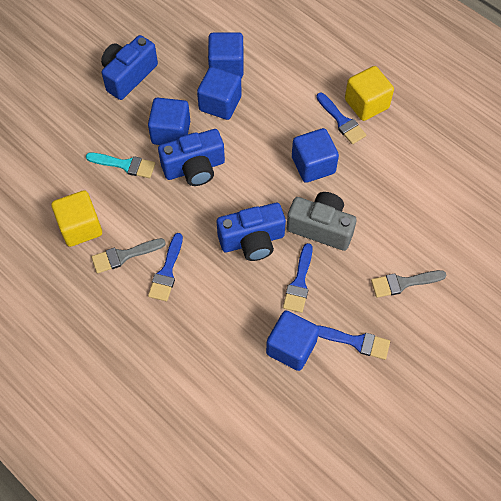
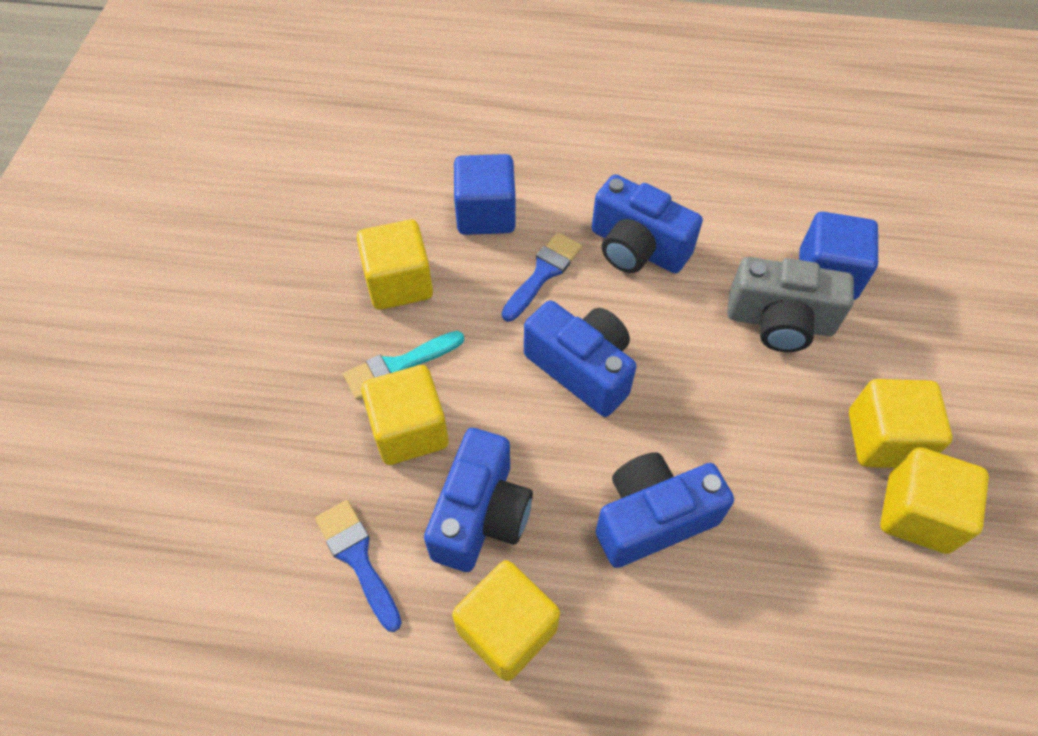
blue brush: [148,233,183,301] [283,243,313,313] [316,92,367,144] [317,325,390,360] = 4 -> [315,500,402,632] [501,232,582,322] = 2
blue camera: [101,35,158,100] [158,129,225,186] [217,203,286,261] = 3 -> [424,428,533,572] [524,300,636,417] [592,174,703,273] [596,452,734,568] = 4
blue cube: [148,98,190,145] [197,67,241,120] [208,32,244,78] [266,311,319,371] [292,128,339,183] = 5 -> [454,154,516,235] [799,212,878,300] = 2
grey brush: [91,238,166,274] [371,270,446,298] = 2 -> none = 0
yellow cube: [51,190,102,247] [345,66,394,121] = 2 -> [357,220,433,310] [361,365,449,465] [452,560,560,681] [849,379,952,468] [880,447,989,554] = 5

